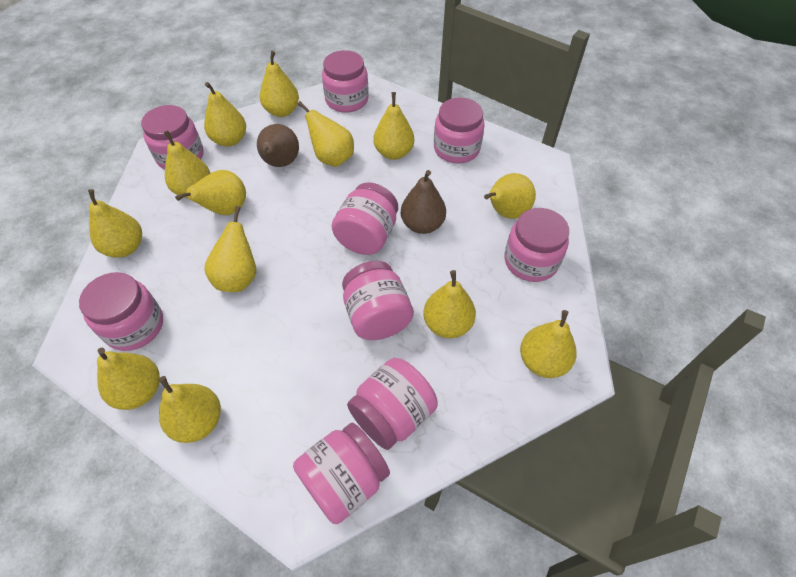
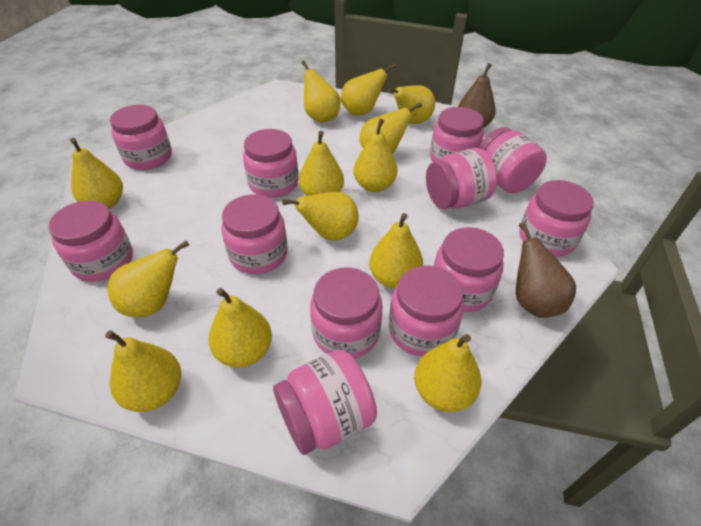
pink jar: [79,272,163,351] [141,105,204,170] [293,423,390,524] [322,50,369,113] [331,182,398,255] [342,261,414,340] [347,358,438,450] [434,98,484,163] [504,208,569,282] = 9 -> [48,200,133,282] [110,105,172,170] [221,194,288,274] [243,129,299,198] [273,349,377,455] [310,268,383,358] [389,266,464,357] [426,148,497,209] [430,107,484,162] [434,227,504,312] [479,127,547,193] [519,180,594,257] = 12

